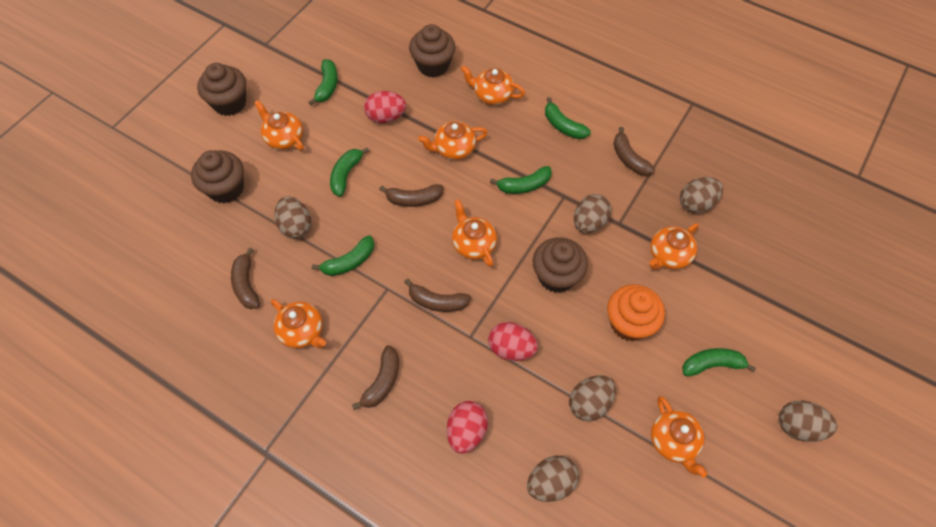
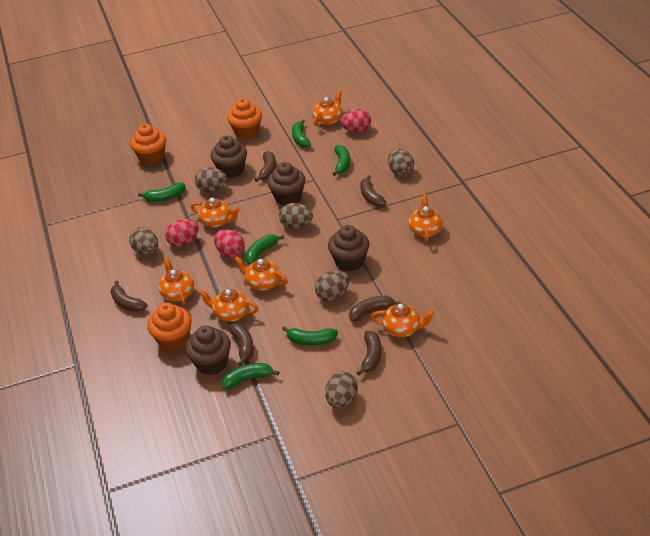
brown banana: [231,247,260,309] [352,345,399,410] [379,184,444,207] [404,279,471,312] [613,127,655,176] = 5 -> [110,281,147,312] [228,323,254,366] [255,151,276,182] [349,296,401,321] [356,331,382,375] [360,175,387,207] = 6
orange cupcake: [607,284,665,341] = 1 -> [130,124,166,165] [147,303,192,351] [227,98,262,139] = 3

